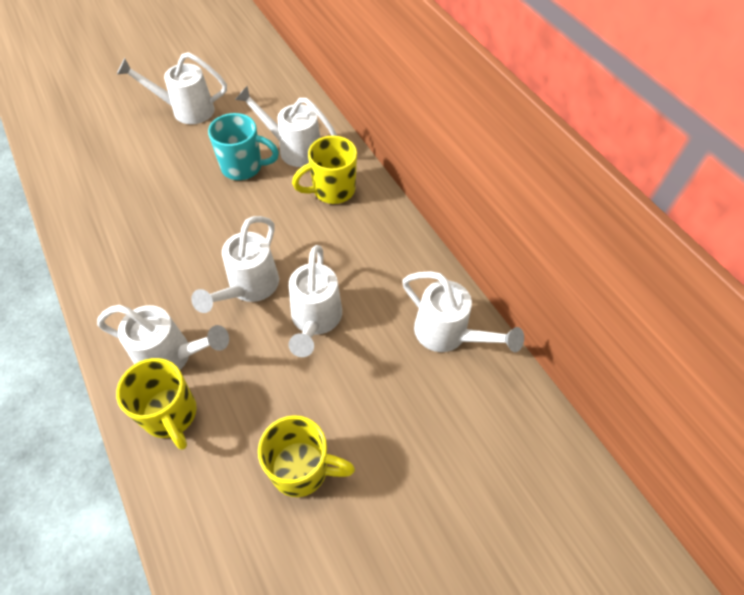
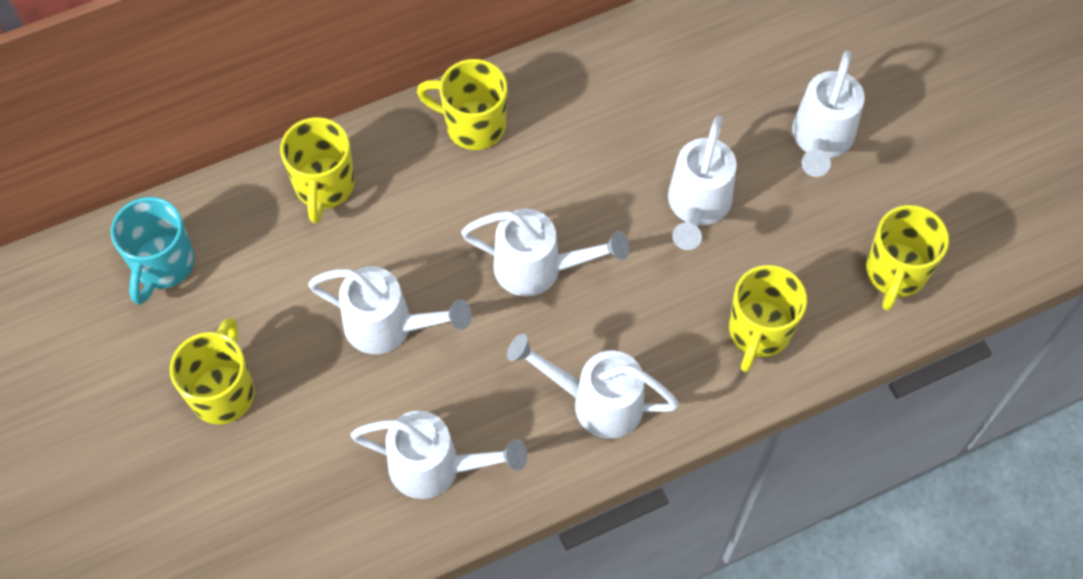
yellow mug: [116,358,197,450] [258,415,355,497] [292,136,357,204] = 3 -> [170,318,255,424] [280,117,355,223] [417,59,507,150] [729,265,807,372] [866,205,949,311] = 5

